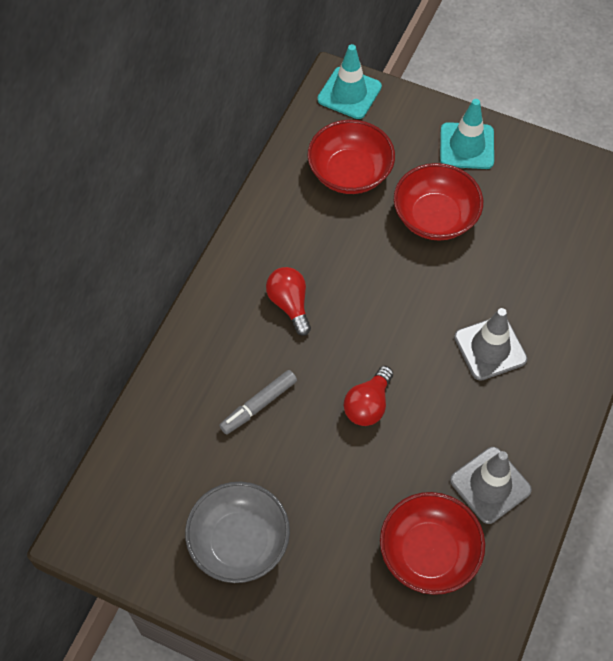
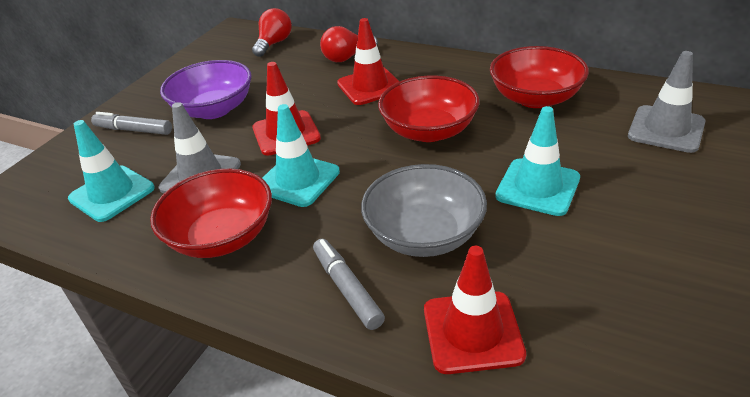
grey marker: [219,370,297,434] = 1 -> [91,112,172,135] [313,239,385,330] = 2
purple bowl: none = 0 -> [160,60,252,119] = 1
red traffic cone: none = 0 -> [252,62,321,156] [337,18,400,105] [424,246,526,374] = 3
turquoise traffic cone: [317,44,382,119] [440,99,494,169] = 2 -> [68,120,155,222] [262,104,340,207] [495,106,580,216] = 3

